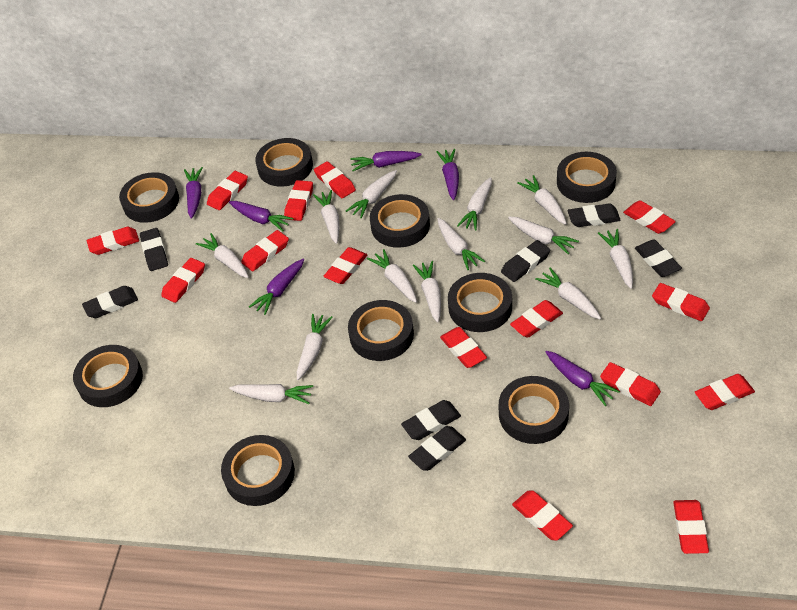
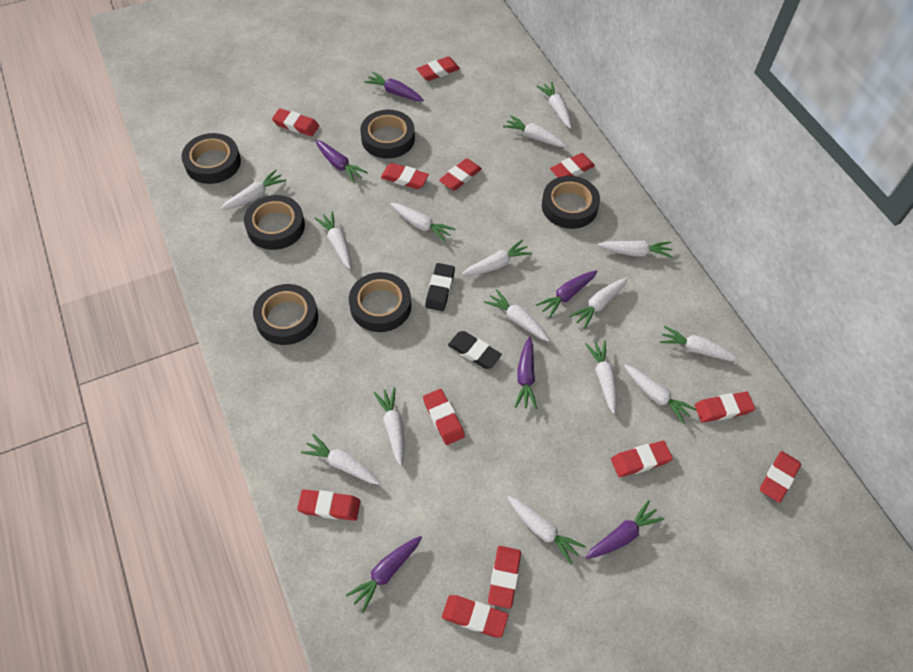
black eraser: [82,286,138,318] [140,228,168,271] [401,400,461,440] [408,426,466,471] [501,240,551,282] [567,203,621,227] [635,239,682,277] = 7 -> [425,263,455,311] [448,331,502,369] = 2
black tape: [73,345,143,407] [119,172,179,223] [221,435,295,506] [255,138,313,187] [348,300,414,361] [370,194,430,248] [448,273,512,332] [499,376,569,444] [557,152,617,203] = 9 -> [181,133,241,184] [244,195,305,250] [253,284,318,345] [349,272,411,332] [360,110,415,159] [542,176,600,229] = 6
red eraser: [87,227,139,255] [161,258,205,303] [207,171,248,210] [241,230,289,271] [284,180,313,221] [314,161,356,198] [323,247,367,284] [440,327,487,368] [510,300,563,338] [512,491,573,541] [600,362,661,406] [623,200,676,234] [652,283,710,321] [673,500,709,554] [695,374,755,410] = 15 -> [272,108,319,136] [297,489,360,521] [381,163,429,189] [416,57,460,81] [423,389,465,445] [439,158,482,191] [442,595,508,638] [488,546,521,609] [550,153,595,177] [611,441,673,477] [695,392,755,422] [760,451,801,503] = 12
white carrot: [196,233,249,278] [229,384,313,404] [297,314,333,380] [313,190,340,244] [346,170,397,218] [367,249,417,303] [413,261,441,323] [437,218,485,270] [457,177,492,231] [508,217,579,254] [517,175,567,225] [535,268,601,319] [598,229,633,289] = 13 -> [220,170,287,210] [301,434,380,485] [315,211,351,269] [373,387,405,466] [390,203,455,242] [462,240,532,275] [484,289,550,342] [503,116,567,147] [507,496,586,565] [537,82,571,129] [569,278,628,329] [585,341,617,414] [598,241,673,258] [624,365,697,424] [660,326,740,361] = 15

